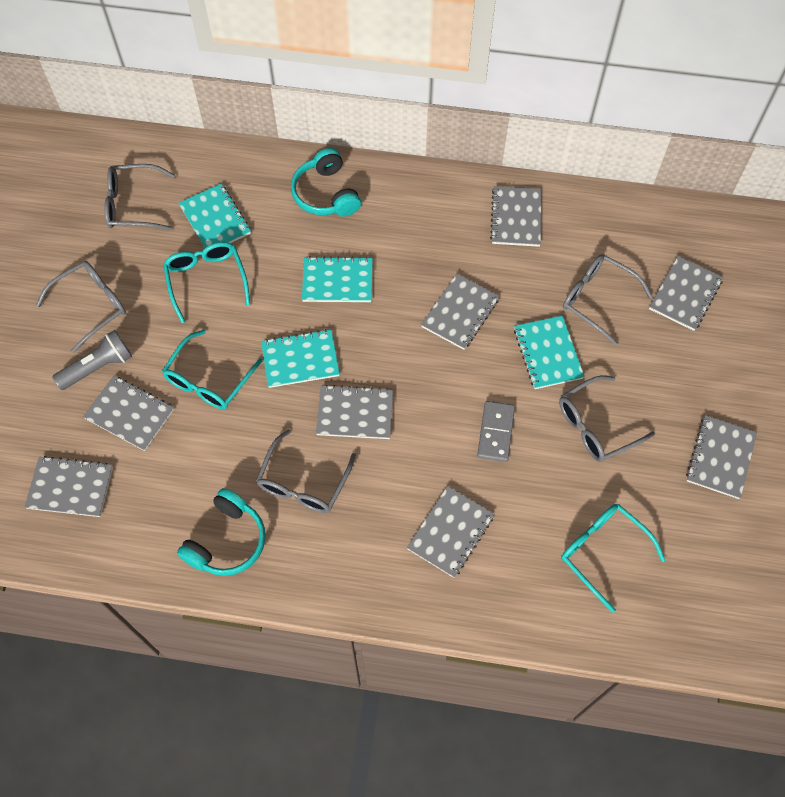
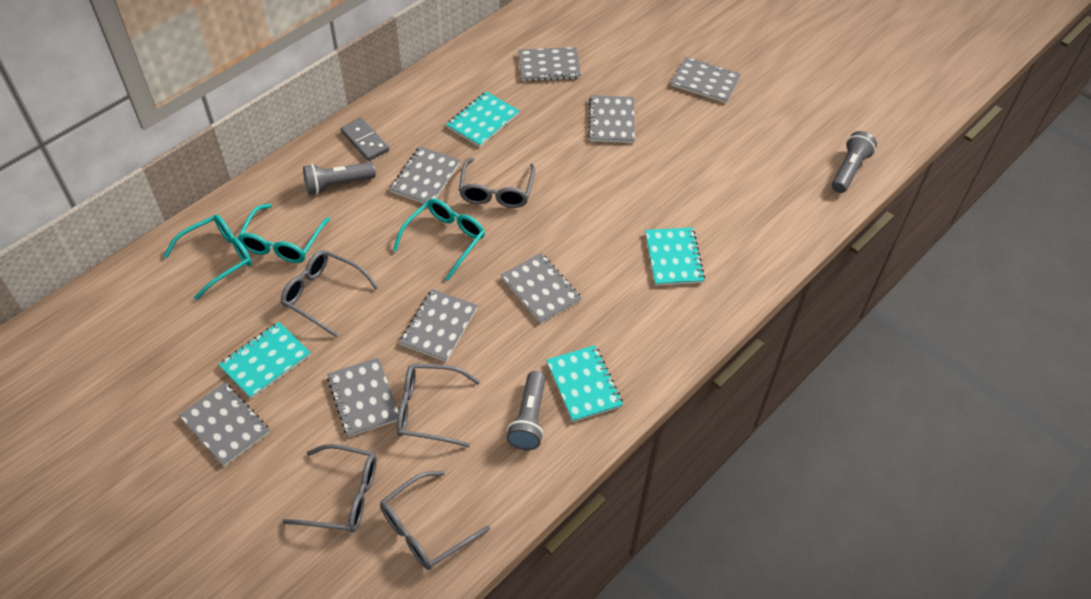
grey flashlight: [52,330,132,390] = 1 -> [303,162,376,195] [506,371,546,450] [832,131,877,193] = 3
turquoise headphones: [177,488,266,576] [291,148,361,216] = 2 -> none = 0

